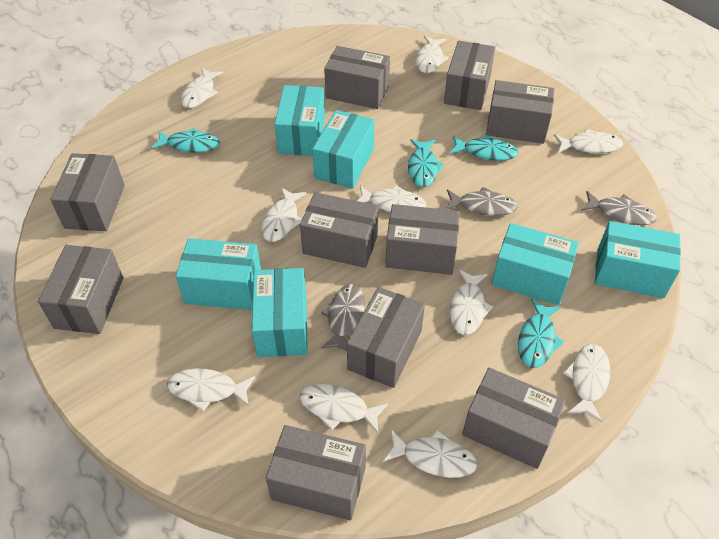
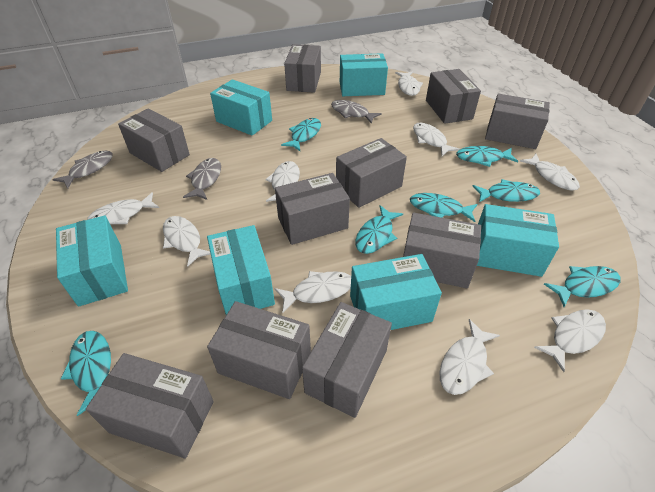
turquoise fish: [151,128,220,153] [408,139,444,187] [450,135,519,161] [518,298,564,368] = 4 -> [61,331,111,416] [281,118,321,151] [355,205,403,254] [410,193,478,222] [456,146,518,167] [473,179,540,203] [544,266,621,307] = 7
white fish: [167,369,255,411] [181,68,223,108] [261,187,307,242] [300,384,388,433] [357,185,427,212] [383,430,478,478] [416,36,449,73] [450,269,493,335] [554,129,623,153] [563,344,610,422] = 10 -> [87,192,159,224] [163,216,211,267] [265,161,300,202] [274,271,351,313] [395,71,423,96] [413,123,460,156] [439,319,500,395] [520,154,580,191] [534,309,606,372] = 9

